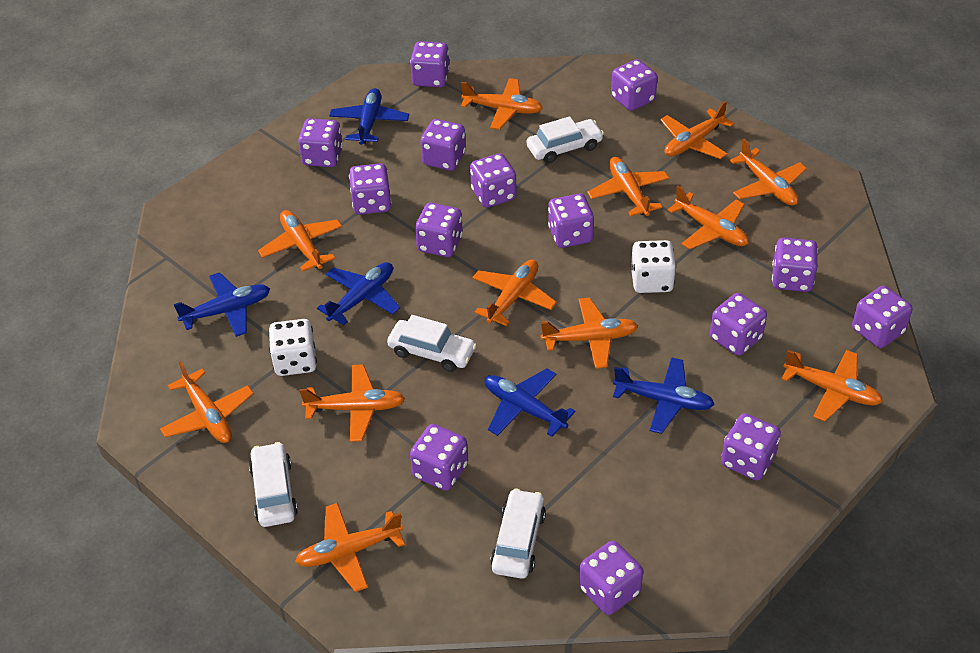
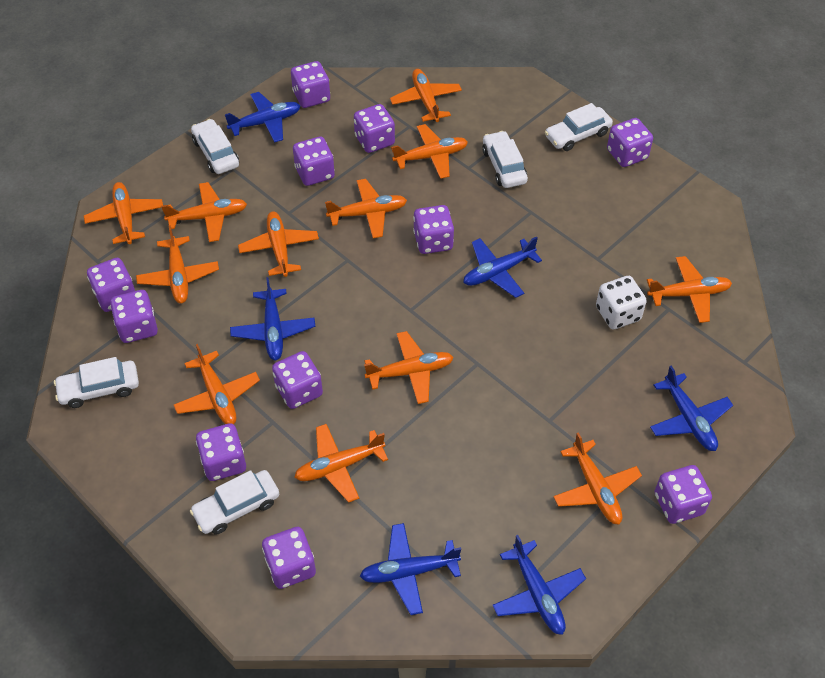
blue plane: [174,272,270,337] [317,262,400,325] [329,88,409,145] [484,368,575,437] [613,357,715,434] = 5 -> [225,92,301,143] [230,277,315,361] [360,523,461,615] [463,237,542,298] [492,535,586,635] [650,366,733,451] = 6
purple dice: [298,118,343,167] [349,163,392,215] [410,41,450,87] [410,424,468,491] [415,203,463,257] [420,119,466,171] [470,153,517,208] [548,194,594,248] [579,541,643,615] [611,59,658,111] [710,293,767,356] [721,413,781,480] [772,238,818,292] [852,286,912,348] = 14 -> [87,258,135,312] [110,290,158,343] [196,423,246,481] [262,527,316,589] [272,351,323,409] [291,61,330,108] [293,136,335,186] [354,104,395,153] [413,205,454,254] [607,118,653,167] [655,465,712,524] = 11
white car: [249,442,298,527] [387,315,477,372] [490,489,546,579] [527,116,604,163] = 4 -> [54,357,139,408] [190,470,279,535] [191,119,239,174] [482,131,528,188] [545,103,613,151] = 5
white dice: [269,319,317,376] [631,240,676,293] = 2 -> [596,276,647,329] = 1

